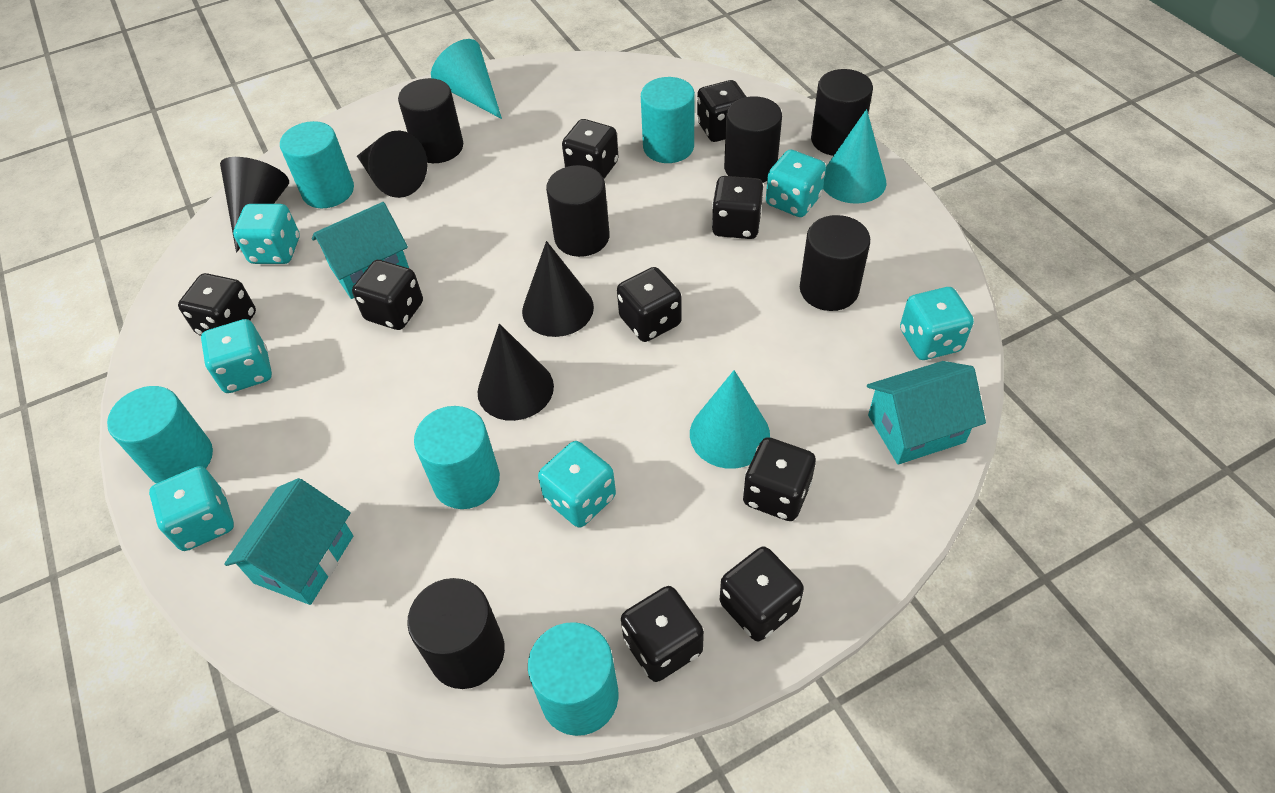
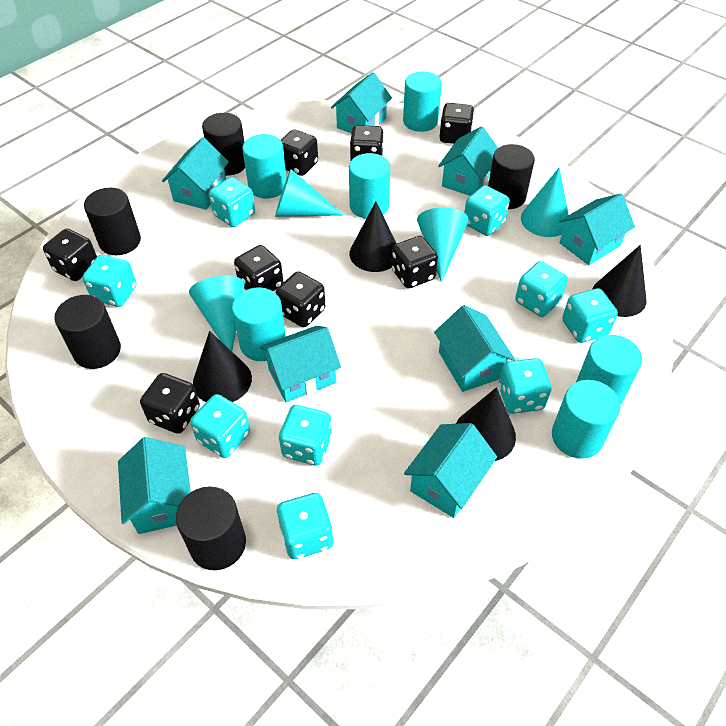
black cylinder: [398,78,463,163] [407,578,505,689] [546,165,610,257] [724,96,782,183] [800,215,870,311] [811,69,873,156] = 6 -> [54,295,121,369] [84,188,141,255] [176,486,246,570] [202,113,245,176] [488,144,535,209] = 5
black dice: [178,273,256,336] [352,260,423,330] [562,119,619,179] [617,267,682,342] [621,586,704,682] [697,80,746,142] [712,176,764,239] [720,547,804,641] [743,437,816,521] = 9 -> [43,229,97,281] [140,373,200,434] [234,245,283,291] [276,271,325,327] [281,129,318,176] [350,125,384,161] [391,236,438,288] [439,103,474,144] = 8
turquoise cone: [431,39,502,119] [690,370,770,469] [823,109,886,204] = 3 -> [189,276,245,351] [275,169,343,217] [417,207,469,282] [521,168,569,237] = 4
turquoise cylinder: [107,386,213,483] [280,121,354,208] [414,406,500,509] [528,622,619,736] [641,77,695,163] = 5 -> [232,288,286,361] [242,134,287,198] [349,153,390,219] [403,71,442,132] [552,380,620,459] [576,335,642,405] = 6
turquoise dice: [149,466,234,551] [201,319,272,393] [233,204,300,264] [538,441,616,528] [766,150,826,217] [900,287,974,360] = 6 -> [82,255,137,307] [190,394,250,458] [209,177,255,227] [277,493,333,559] [279,405,332,466] [464,185,510,236] [498,358,552,414] [515,261,568,317] [562,288,618,343] = 9
turquoise house: [224,478,353,605] [312,202,409,299] [867,361,986,464] = 3 -> [118,437,191,534] [162,137,229,210] [260,326,341,402] [331,72,392,133] [404,423,497,518] [434,305,515,392] [438,126,498,196] [559,194,635,265] = 8

